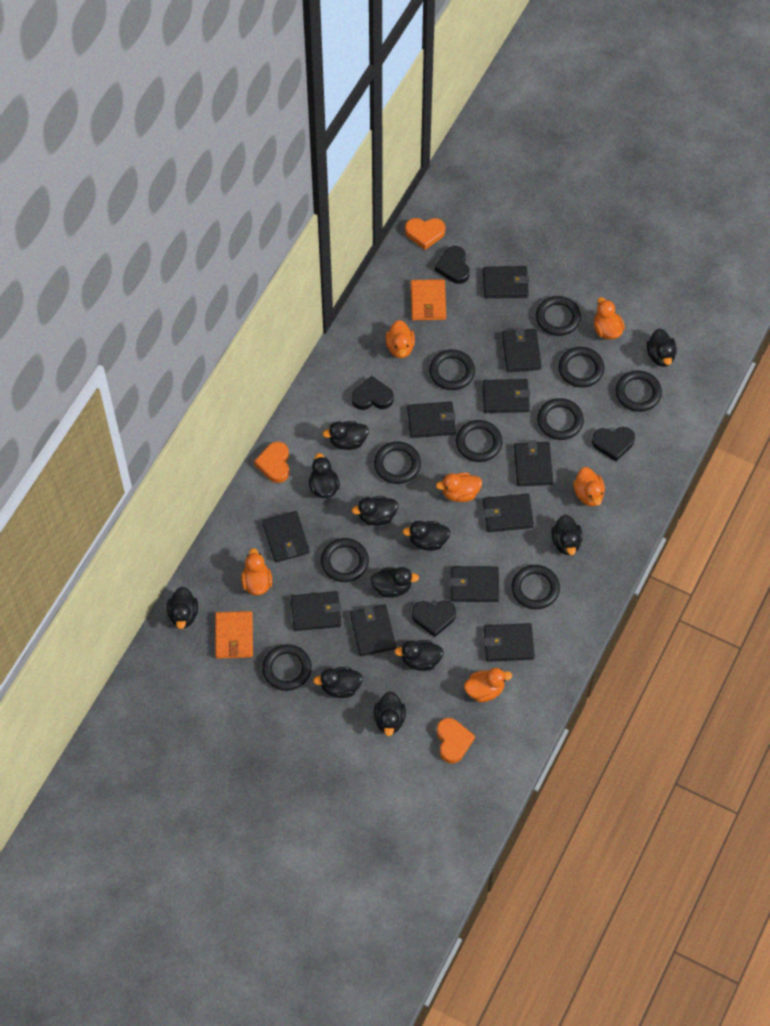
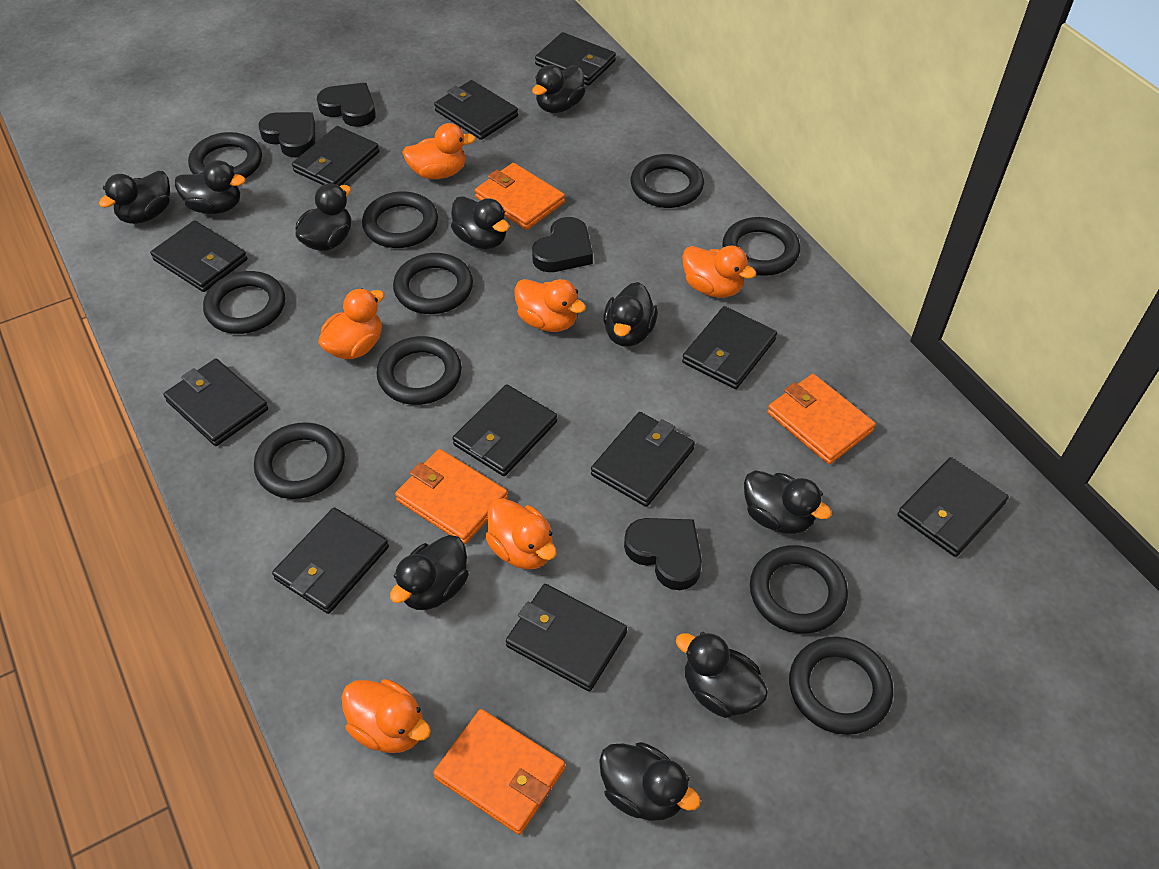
black duck: [167,587,198,629] [309,453,340,498] [313,667,363,698] [322,421,369,450] [352,496,398,526] [371,567,419,598] [374,691,406,736] [394,640,444,671] [403,521,450,551] [551,515,583,555] [647,329,677,367] = 11 -> [99,171,170,224] [175,160,245,214] [295,183,351,251] [390,535,469,610] [451,196,509,249] [532,65,585,113] [599,742,701,821] [603,282,658,347] [676,632,768,718] [744,470,832,534] = 10
orange heart: [254,442,289,483] [405,218,445,250] [437,718,475,763] = 3 -> none = 0
orange wallet: [215,611,253,659] [411,279,446,320] = 2 -> [395,449,508,544] [433,709,565,835] [475,163,565,230] [767,374,876,464] = 4

